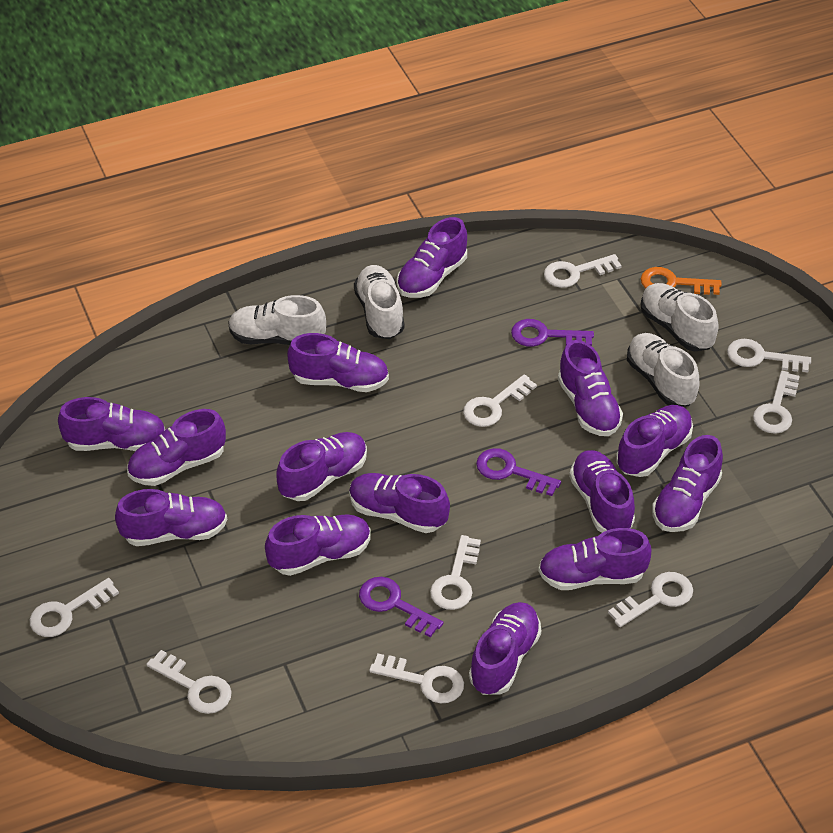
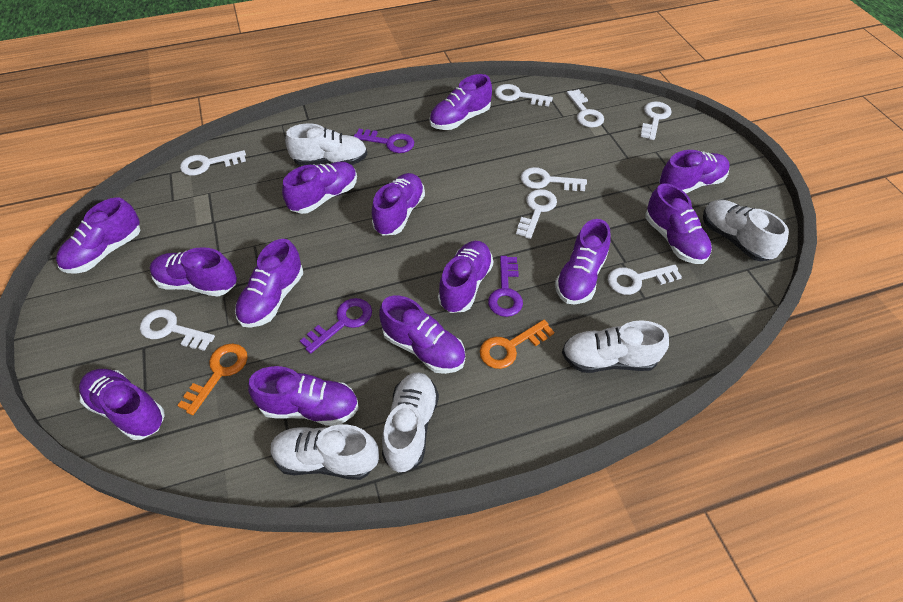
orange key: [641,267,722,295] = 1 -> [177,343,248,415] [480,320,554,369] = 2
purple shoe: [58,397,165,451] [115,489,227,546] [127,409,226,486] [265,514,371,576] [276,432,367,501] [287,333,389,392] [349,473,450,533] [397,217,467,298] [469,602,541,695] [538,528,651,590] [558,340,623,436] [569,450,635,533] [616,405,693,477] [652,435,723,532] = 14 -> [56,198,140,274] [79,369,165,440] [150,247,237,296] [235,239,303,328] [248,366,359,426] [282,161,357,214] [372,173,425,236] [379,296,465,374] [429,74,492,130] [438,241,493,313] [555,219,611,304] [645,183,712,264] [659,150,730,193] = 13
white key: [30,578,119,637] [146,650,232,714] [369,653,464,703] [430,535,481,610] [463,374,537,427] [544,254,622,288] [608,572,693,627] [727,339,811,372] [753,371,800,434] = 9 -> [140,309,215,351] [180,150,246,176] [495,84,553,107] [516,189,557,239] [521,167,587,191] [567,89,604,128] [608,264,682,295] [641,101,672,140] = 8
white shoe: [228,295,326,345] [354,265,405,339] [627,333,699,407] [640,283,719,351] = 4 -> [271,425,379,480] [285,123,367,166] [382,372,439,472] [562,320,669,373] [703,200,789,261] = 5

